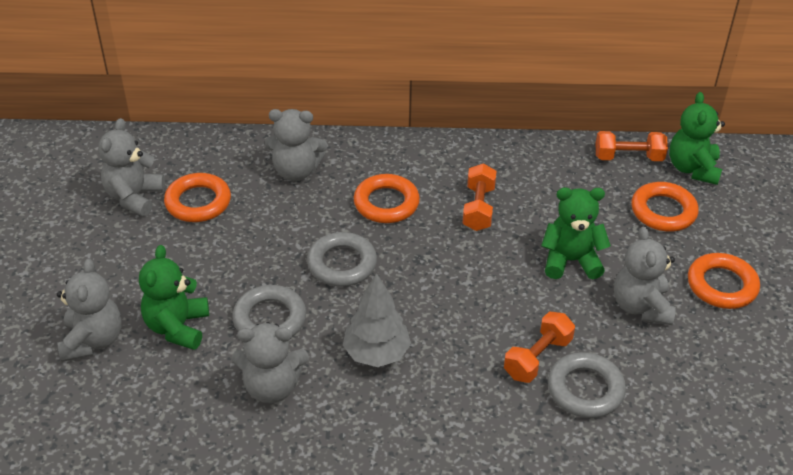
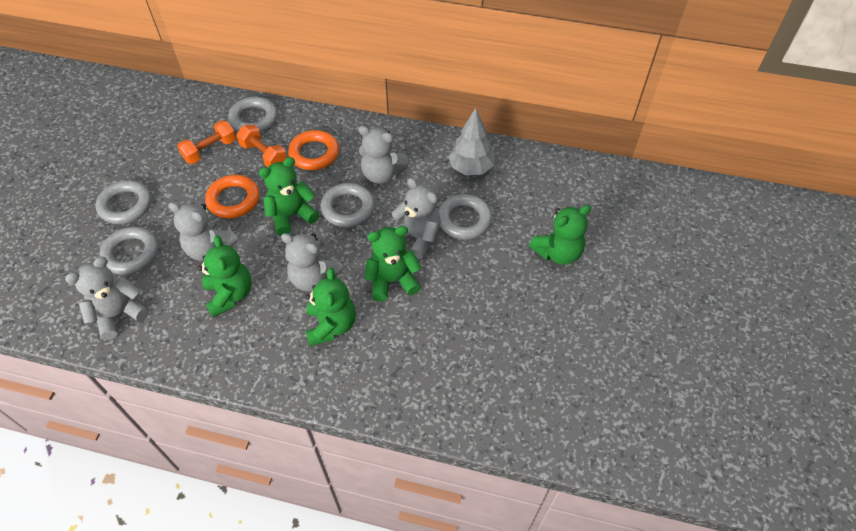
green teddy bear: [139,245,209,350] [541,187,611,280] [669,92,725,185] = 3 -> [198,235,251,317] [259,157,319,236] [306,268,356,346] [365,226,422,302] [529,205,591,265] = 5
grey ring: [232,285,306,337] [307,232,377,286] [548,352,626,418] = 3 -> [96,180,152,224] [99,227,158,275] [228,97,278,133] [321,183,375,227] [438,194,492,240] = 5
orange dumbbell: [463,163,497,231] [504,312,575,383] [596,131,668,161] = 3 -> [177,120,236,164] [237,124,287,167] = 2
orange ring: [164,173,231,222] [354,174,420,223] [631,182,699,232] [688,253,760,309] = 4 -> [205,175,259,218] [288,130,339,170] = 2

